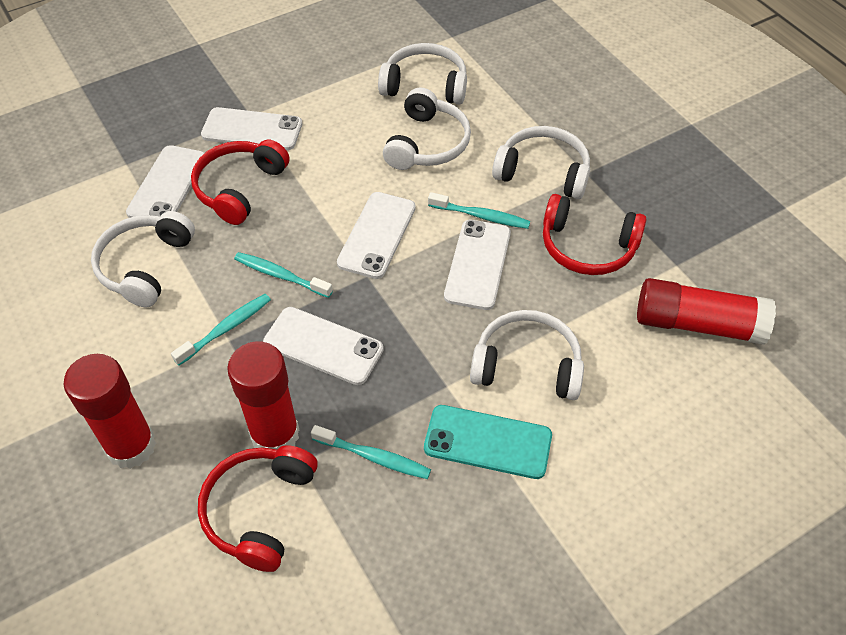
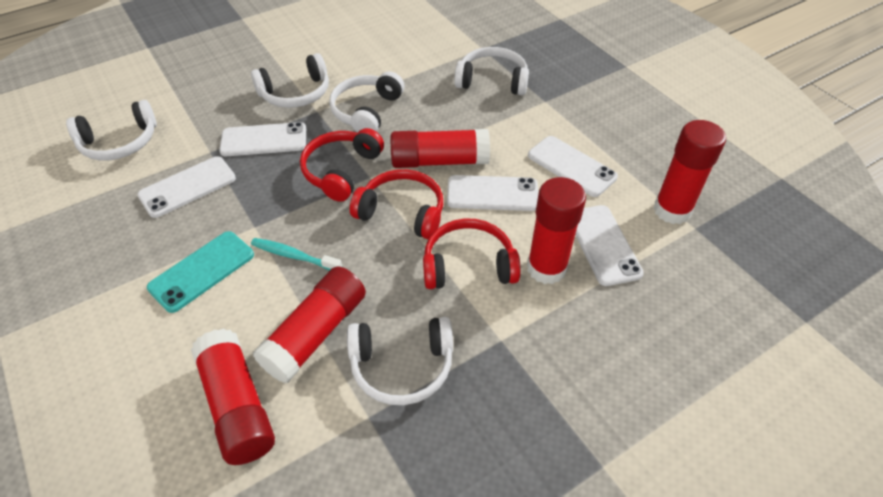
red glue stick: [64,354,156,469] [227,341,299,450] [637,278,776,345] = 3 -> [191,328,275,465] [253,266,366,383] [391,129,490,168] [527,177,586,284] [654,120,726,224] = 5
turquoise toothbrush: [171,294,271,365] [234,252,333,298] [311,425,431,479] [428,192,530,229] = 4 -> [251,238,342,271] = 1

